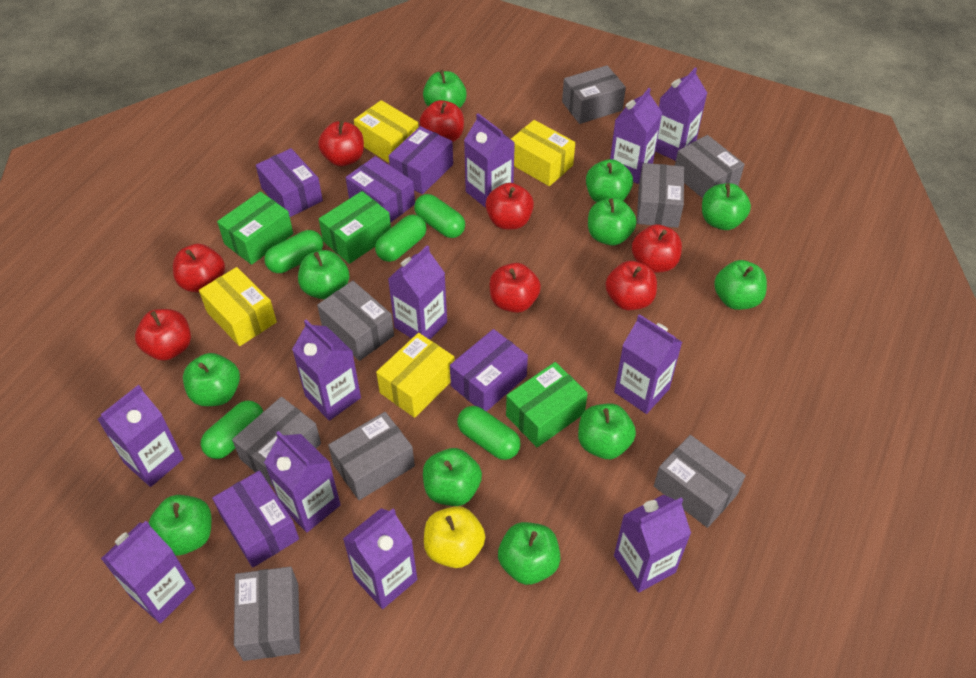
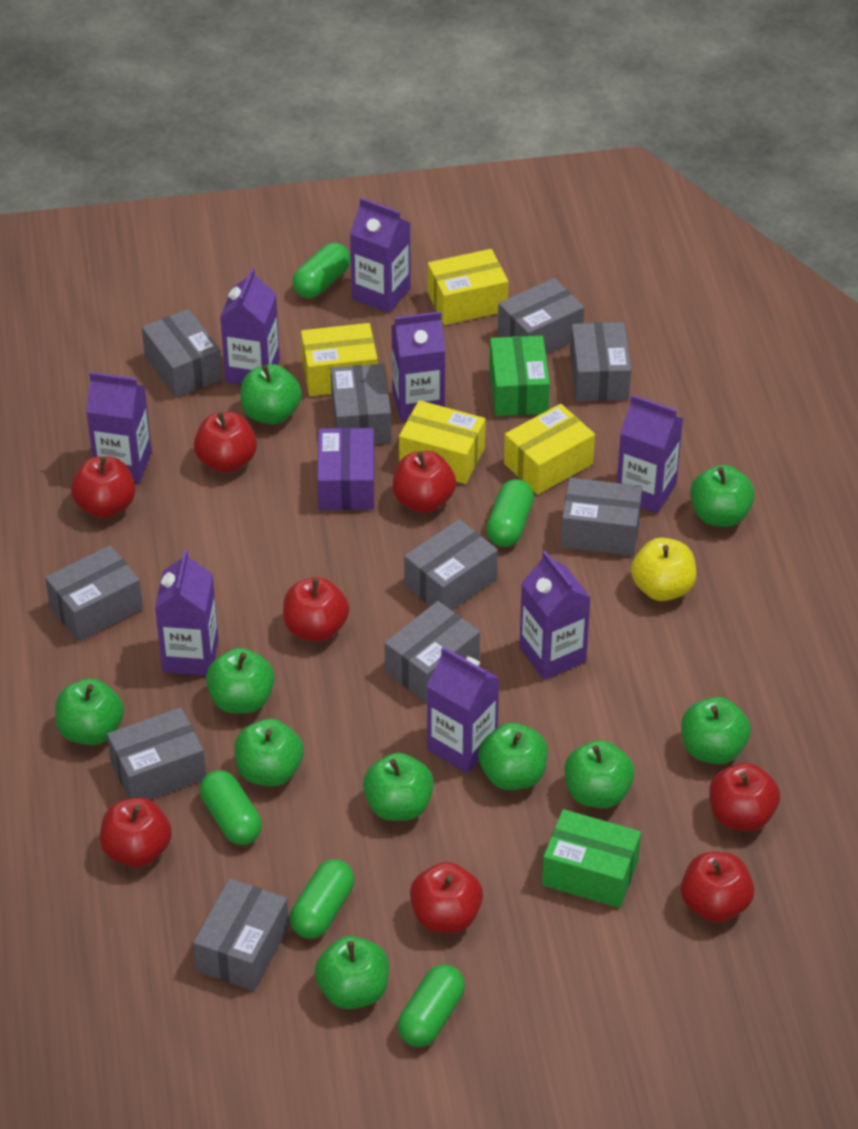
green apple: [149,495,211,556] [183,353,240,406] [298,250,349,300] [423,70,467,108] [423,448,482,506] [498,522,561,585] [578,403,636,459] [586,159,633,202] [588,198,637,246] [702,183,751,230] [714,260,767,310] = 11 -> [55,679,124,745] [206,648,275,714] [234,719,304,786] [240,364,302,424] [315,936,389,1009] [363,753,434,821] [478,723,548,790] [564,740,635,808] [681,697,751,764] [690,465,755,527] = 10
green box: [217,191,293,265] [319,191,391,264] [506,362,588,447] = 3 -> [489,335,550,416] [542,809,641,908] = 2
grey box: [232,397,321,487] [234,567,300,661] [317,281,394,361] [328,412,415,500] [562,65,626,124] [637,163,684,228] [654,435,746,528] [675,135,745,198] = 8 -> [45,545,143,642] [107,707,206,800] [142,309,223,398] [193,878,289,991] [331,364,391,444] [384,601,480,703] [404,519,498,610] [498,278,585,354] [561,478,642,556] [570,322,631,402] = 10
purple box: [212,471,299,568] [256,148,323,217] [346,156,415,223] [389,126,453,194] [450,329,528,412] = 5 -> [317,428,374,510] = 1
purple carton: [97,385,184,487] [101,521,195,623] [264,431,341,532] [292,320,361,421] [343,508,417,609] [388,245,447,340] [464,113,515,208] [610,88,662,184] [614,314,682,414] [614,495,691,593] [655,67,707,161] = 11 -> [86,372,152,483] [155,550,218,676] [220,268,280,385] [350,198,411,313] [391,311,446,422] [427,647,499,773] [519,551,591,680] [617,395,683,513] = 8

